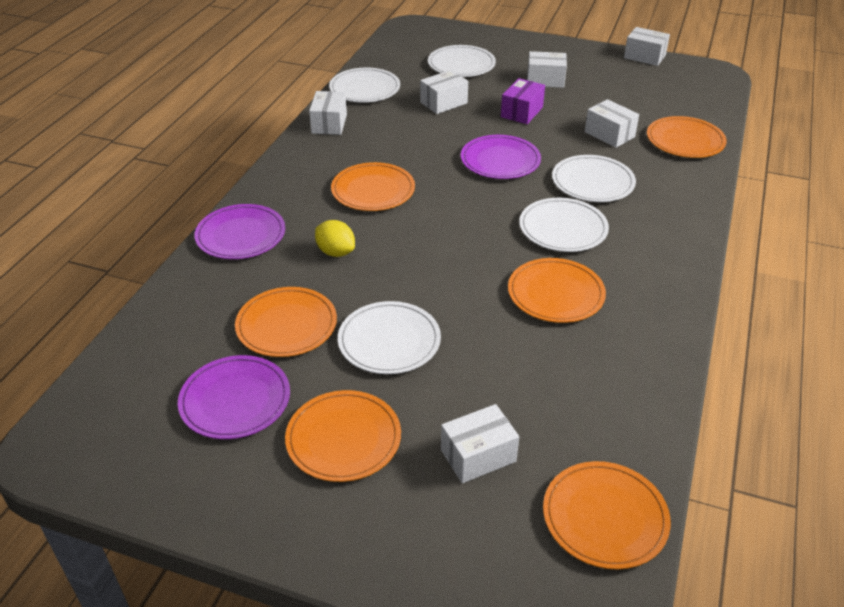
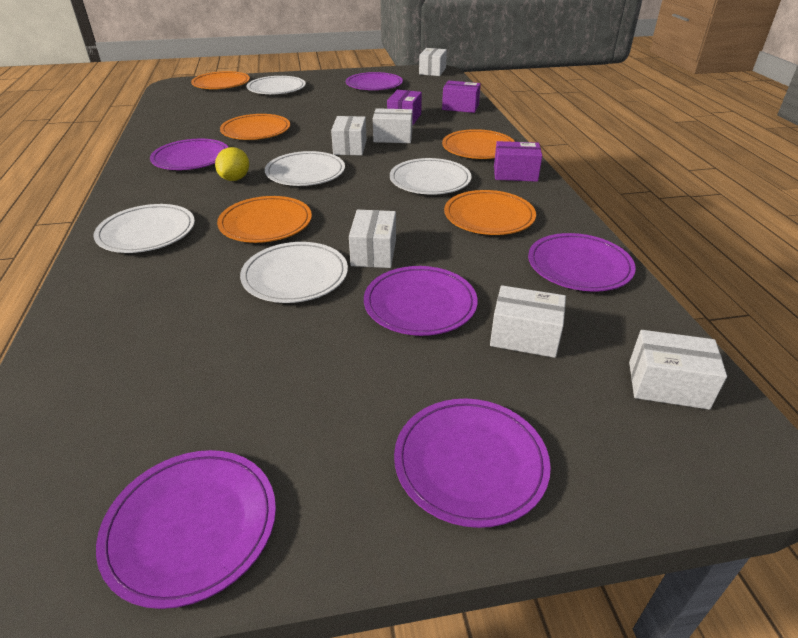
orange plate: [235,287,337,357] [285,390,401,482] [331,162,415,211] [508,258,606,323] [543,461,671,570] [647,116,727,158] = 6 -> [191,71,250,89] [217,196,312,243] [220,114,290,140] [442,129,515,159] [444,190,536,235] = 5
purple box: [501,78,545,124] = 1 -> [387,90,422,126] [442,81,481,113] [494,141,542,182] = 3
purple plate: [178,355,290,439] [194,204,285,259] [461,135,541,179] = 3 -> [96,450,276,609] [150,139,229,170] [346,72,403,90] [364,266,478,336] [394,399,551,528] [528,233,636,292] = 6

